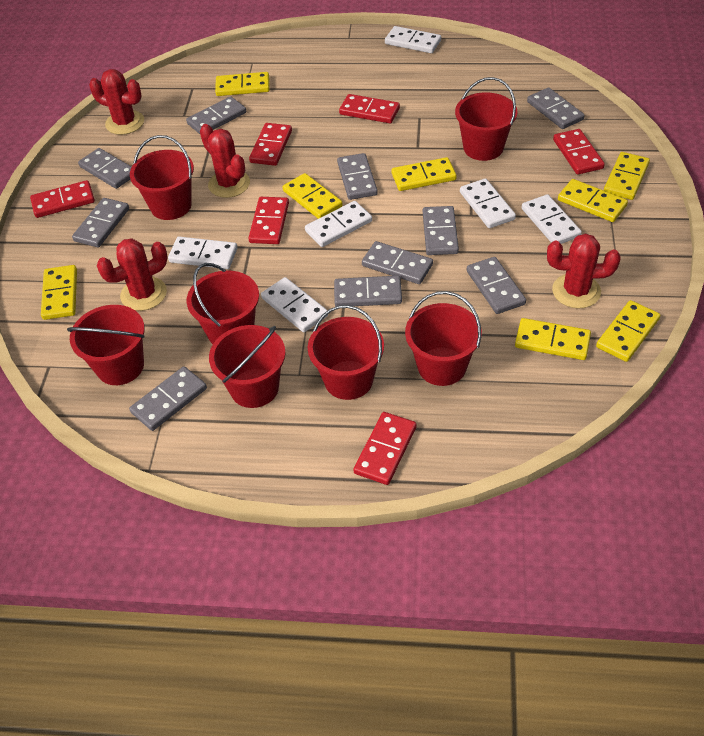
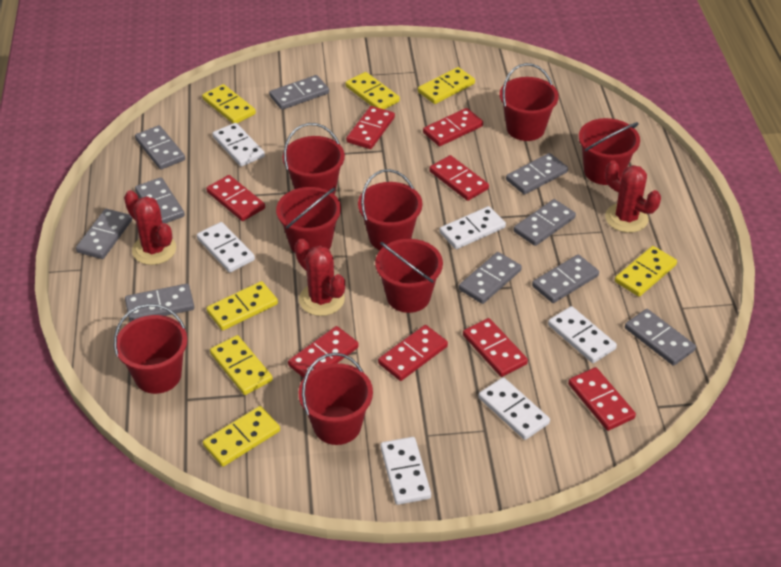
red bucket: [67,305,145,385] [130,135,194,220] [187,263,259,344] [209,325,286,408] [308,305,384,400] [405,291,482,386] [455,77,517,161] = 7 -> [114,304,188,394] [276,187,341,254] [283,123,345,194] [299,353,373,445] [358,169,423,250] [375,239,443,313] [500,63,559,141] [579,118,640,185] = 8
red cactus: [89,69,144,135] [97,238,168,311] [200,124,250,198] [547,234,621,309] = 4 -> [124,190,176,265] [295,239,345,316] [605,160,661,233] = 3
red domino: [30,180,95,218] [249,123,292,166] [249,197,289,244] [339,94,400,123] [353,412,416,485] [553,129,605,175] = 6 -> [206,175,265,221] [288,326,359,378] [346,106,395,149] [378,325,448,381] [423,108,483,146] [429,155,489,201] [463,318,528,377] [568,367,636,431] = 8
yellow domino: [41,265,77,320] [215,72,270,96] [283,173,343,219] [391,157,457,191] [515,318,591,360] [558,179,628,222] [596,300,660,362] [604,152,650,200] = 8 -> [202,84,256,123] [203,406,280,467] [206,281,278,330] [210,335,273,395] [345,72,400,109] [418,67,475,104] [615,246,677,297] = 7

